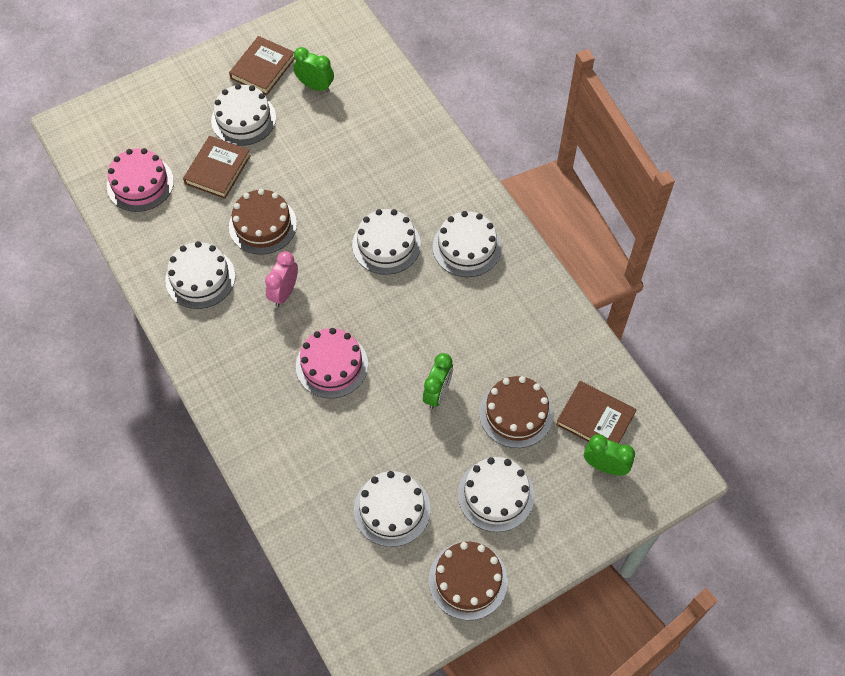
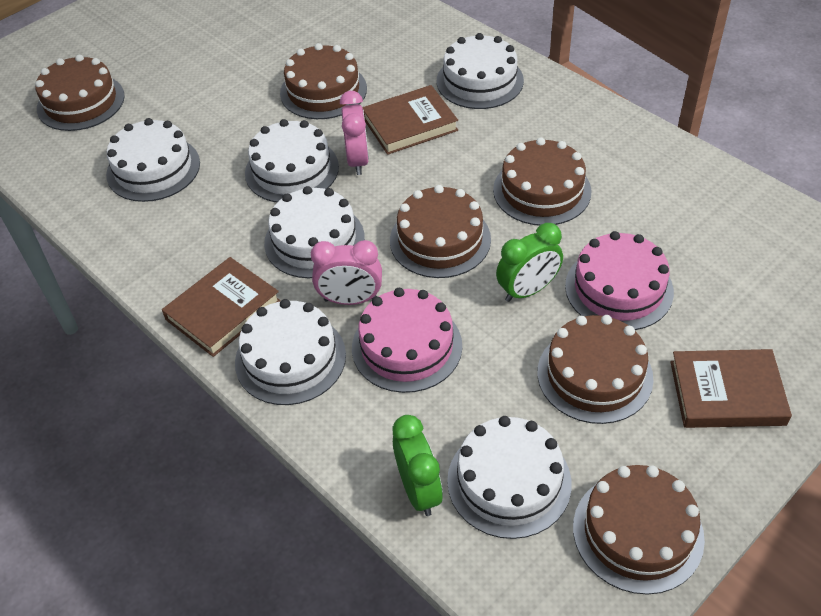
brown cake: [229,189,297,254] [429,542,508,620] [479,376,553,448] = 3 -> [35,55,125,131] [280,43,367,119] [390,185,491,278] [493,137,591,226] [537,315,653,424] [573,465,705,595] = 6
green clock: [293,47,334,92] [423,353,453,409] [584,434,635,476] = 3 -> [393,415,443,516] [496,223,563,302] = 2
pink clock: [265,251,298,307] = 1 -> [311,240,382,305] [340,91,369,175] = 2

